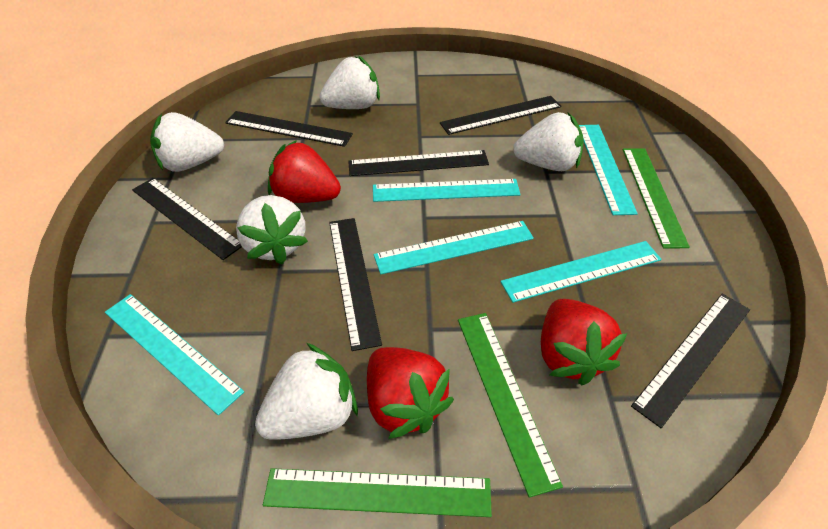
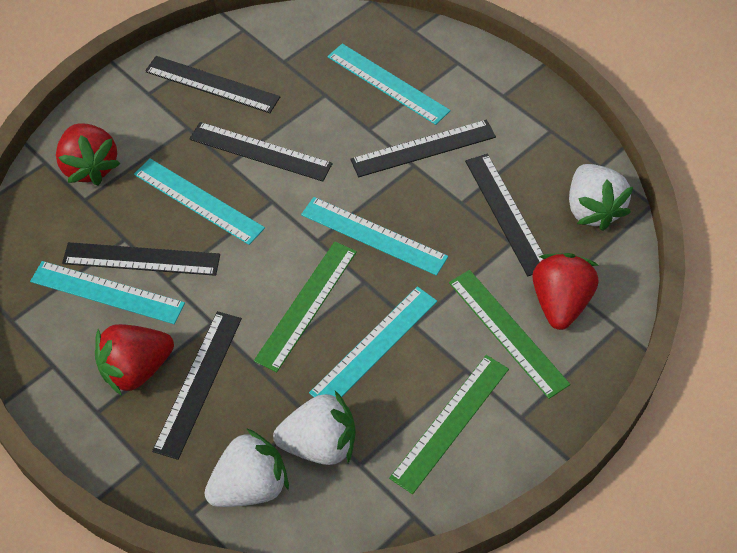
white strawberry: [150,112,224,172] [236,195,308,264] [255,343,358,440] [320,56,380,109] [513,112,584,171] = 5 -> [204,428,289,507] [273,391,355,465] [569,164,633,231] = 3

